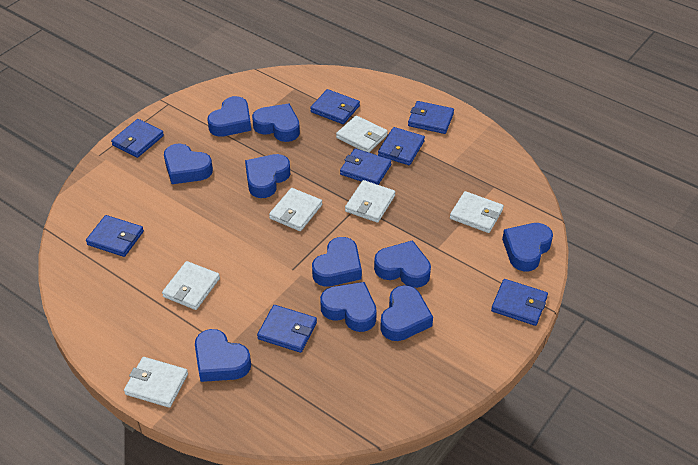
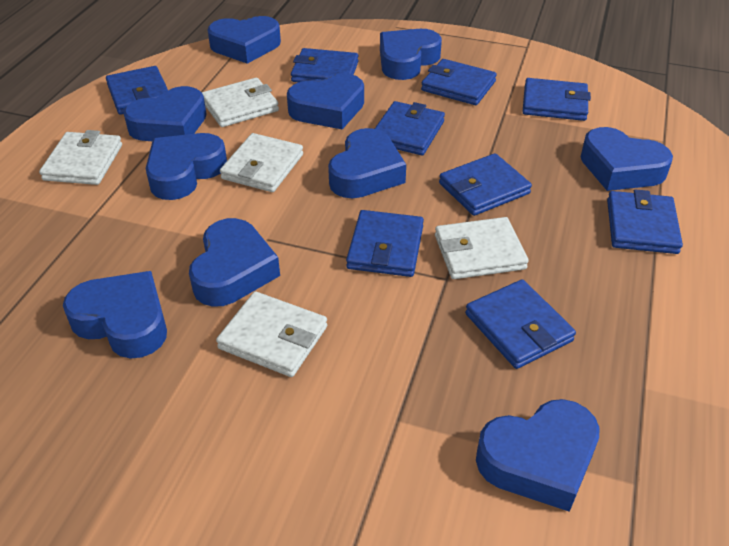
blue wallet: [86,215,144,257] [111,119,164,158] [257,305,317,353] [310,89,360,124] [340,148,391,185] [378,127,425,165] [408,101,454,134] [491,279,548,326] = 8 -> [106,66,168,115] [291,48,359,82] [346,210,424,277] [375,101,445,155] [421,59,497,105] [439,153,532,216] [465,279,576,369] [522,78,591,121] [607,189,683,254] = 9
white wallet: [124,357,188,408] [162,261,220,310] [269,188,322,231] [336,115,388,152] [345,180,395,223] [450,191,504,233] = 6 -> [39,130,122,185] [202,78,279,127] [216,291,327,377] [220,133,303,192] [435,217,529,279] = 5

